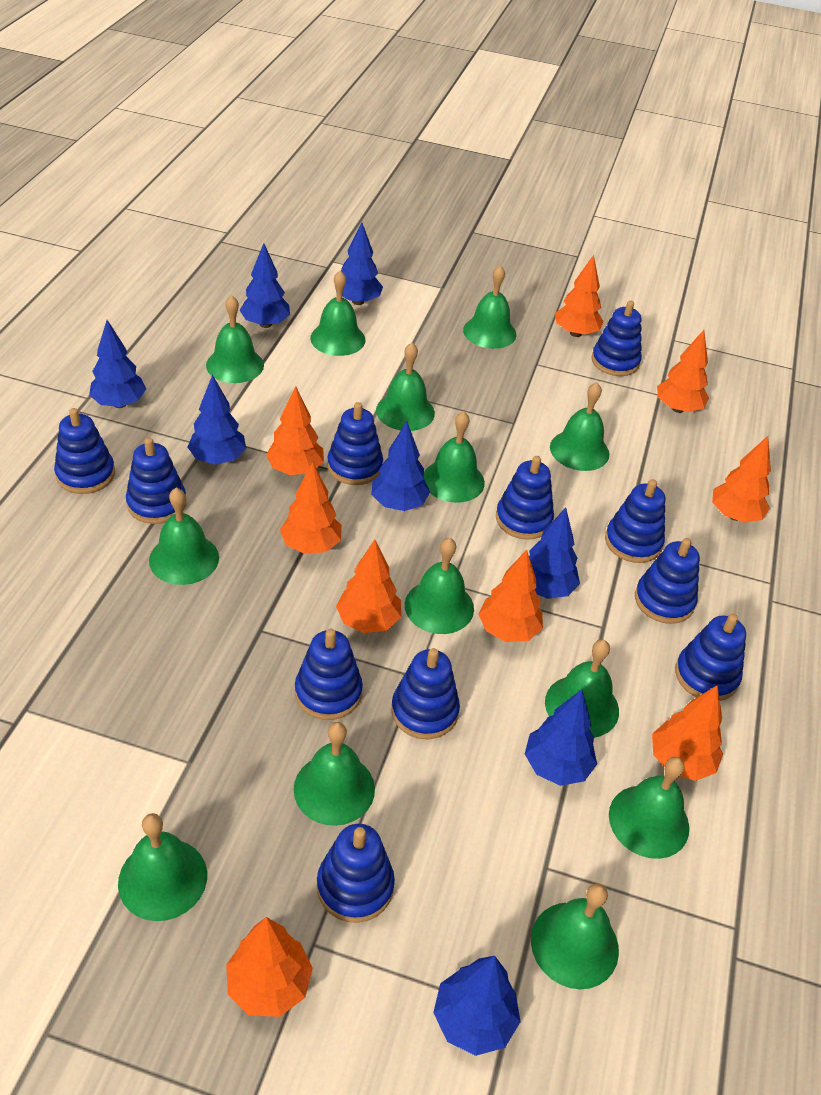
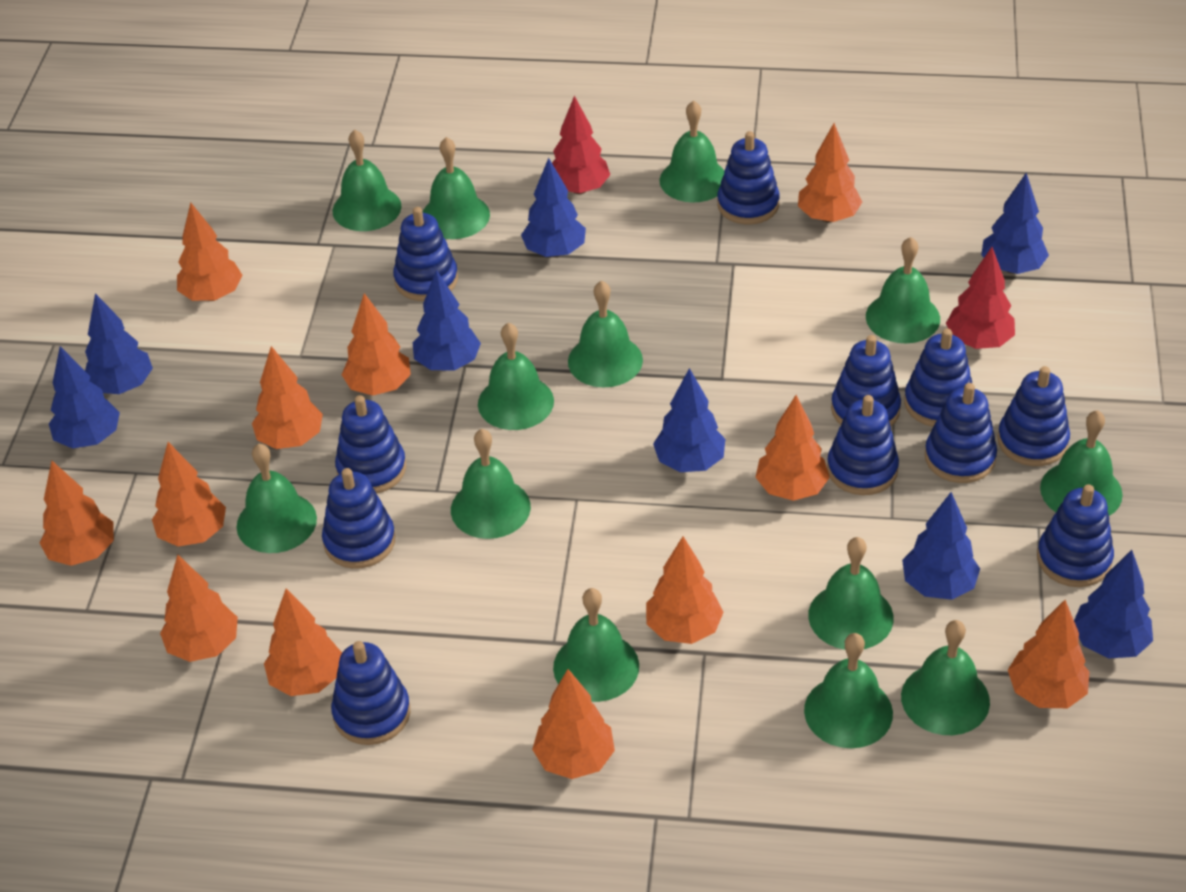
orange tree: [226,917,313,1017] [266,386,324,475] [280,462,342,554] [336,540,401,633] [478,550,543,642] [555,255,604,337] [652,685,723,781] [657,330,709,413] [712,436,771,523] = 9 -> [40,461,114,566] [152,442,226,547] [160,555,238,662] [177,203,242,301] [252,346,323,449] [264,589,342,696] [342,293,411,396] [532,669,615,779] [646,536,724,644] [755,395,830,501] [798,123,862,223] [1008,600,1090,708] = 12
red tree: none = 0 -> [552,96,610,194] [946,247,1015,349] = 2

